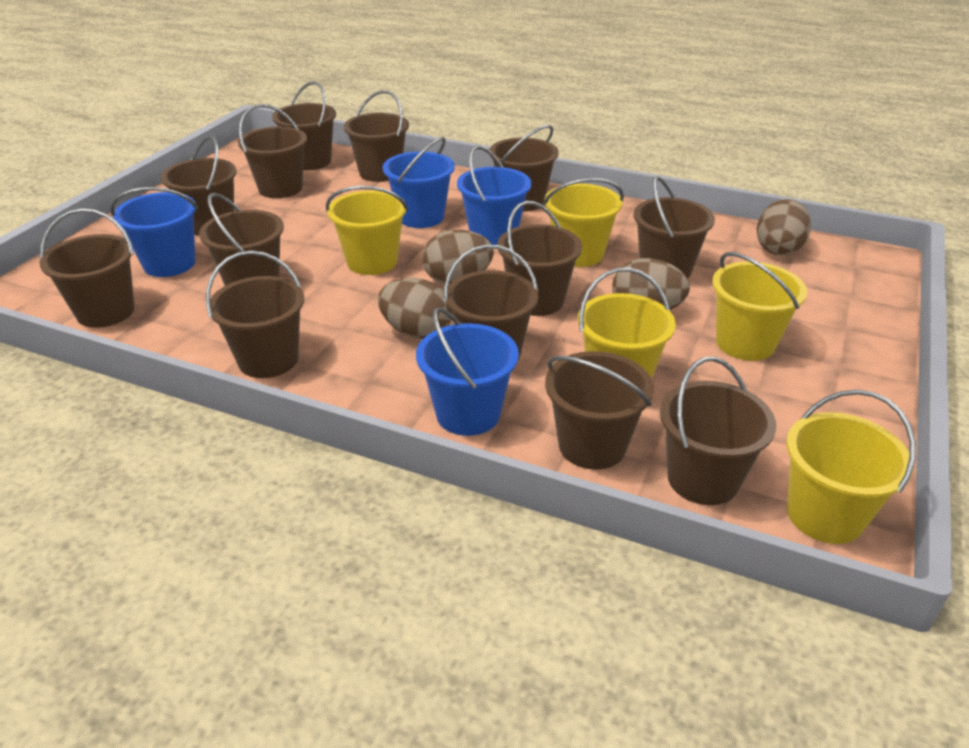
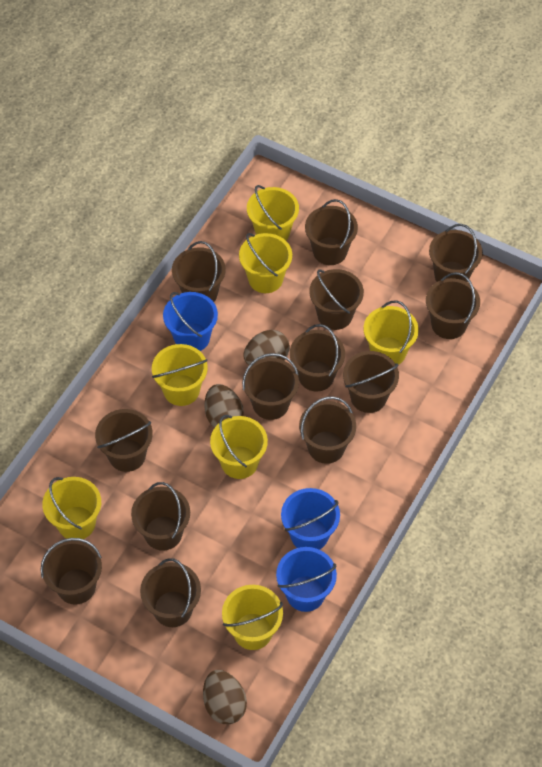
blue bucket: [110,187,198,277] [383,137,455,228] [416,307,519,436] [457,146,531,245] = 4 -> [163,292,218,351] [276,547,337,612] [281,488,340,550] = 3
brown egg: [378,278,452,339] [422,230,494,284] [612,258,690,310] [756,199,811,256] = 4 -> [203,670,247,724] [205,384,244,428] [244,330,290,365] = 3
yellow bucket: [326,186,408,275] [543,178,624,267] [577,268,676,379] [712,252,807,361] [786,389,916,544] = 5 -> [42,477,101,539] [152,344,208,406] [210,415,268,479] [222,585,283,650] [239,233,292,293] [247,185,299,241] [363,300,419,365] = 7

